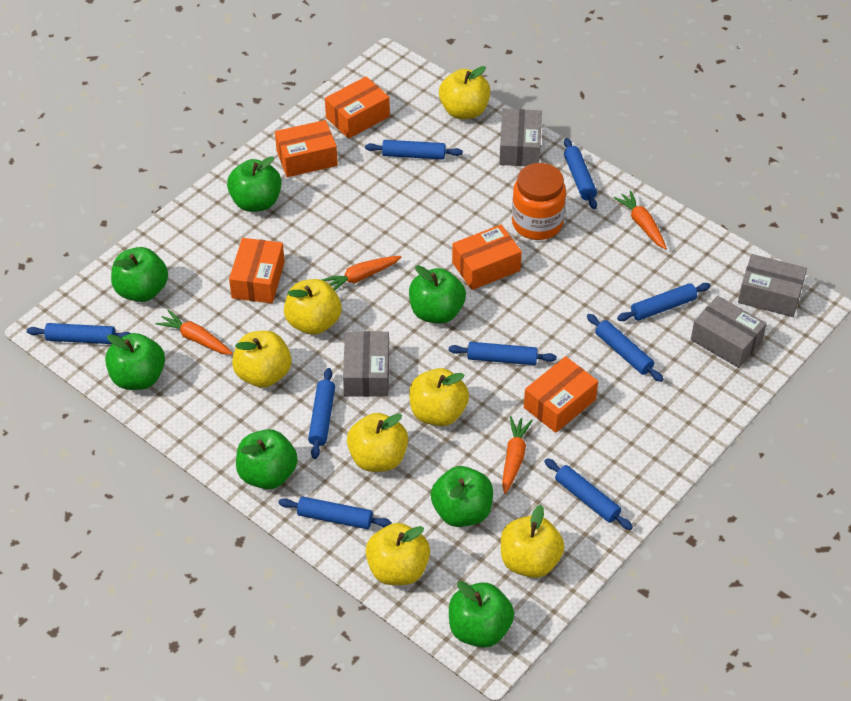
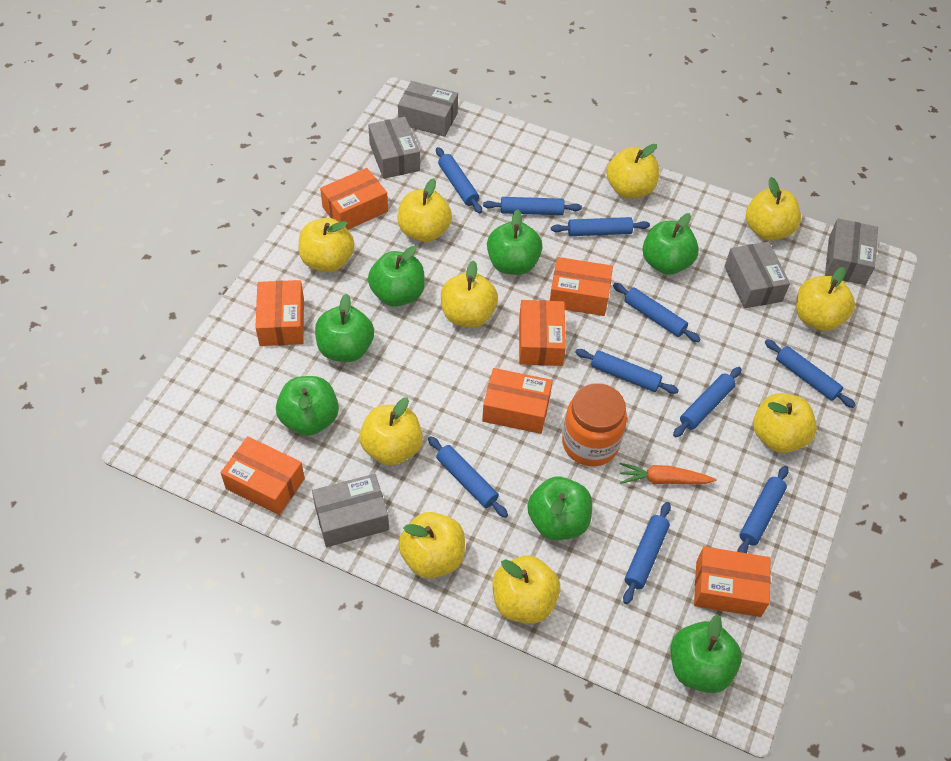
blue rolling pin: [27,323,131,344] [278,497,392,529] [308,368,335,459] [365,140,463,160] [449,342,557,365] [544,458,633,530] [564,138,597,209] [587,314,663,382] [617,283,711,321] = 9 -> [428,436,508,518] [436,147,482,213] [483,197,582,215] [551,217,650,236] [575,349,679,394] [613,283,701,342] [623,502,671,604] [673,367,742,437] [737,466,789,553] [765,339,856,408] = 10
grey box: [343,331,389,397] [499,109,542,166] [691,296,767,368] [738,254,807,317] = 4 -> [312,474,389,547] [368,117,420,179] [398,81,458,137] [724,242,790,308] [825,218,878,285] = 5
orange box: [229,238,285,303] [275,120,338,177] [325,76,390,139] [452,224,522,290] [524,356,598,433] = 5 -> [221,436,305,515] [255,280,304,346] [320,168,388,230] [482,368,553,434] [519,300,566,366] [550,257,613,316] [694,546,771,617] = 7
orange carrot: [155,310,233,355] [321,256,402,290] [502,416,533,494] [614,190,667,250] = 4 -> [620,463,716,484] = 1
yellow apple: [232,331,291,388] [284,279,341,335] [347,413,408,472] [366,523,430,585] [409,368,469,426] [439,66,490,119] [501,505,564,578] = 7 -> [299,218,354,272] [359,397,423,466] [398,178,452,242] [398,512,465,578] [441,260,498,328] [492,555,560,623] [606,144,659,199] [746,177,801,241] [753,393,817,453] [796,267,855,331] = 10

